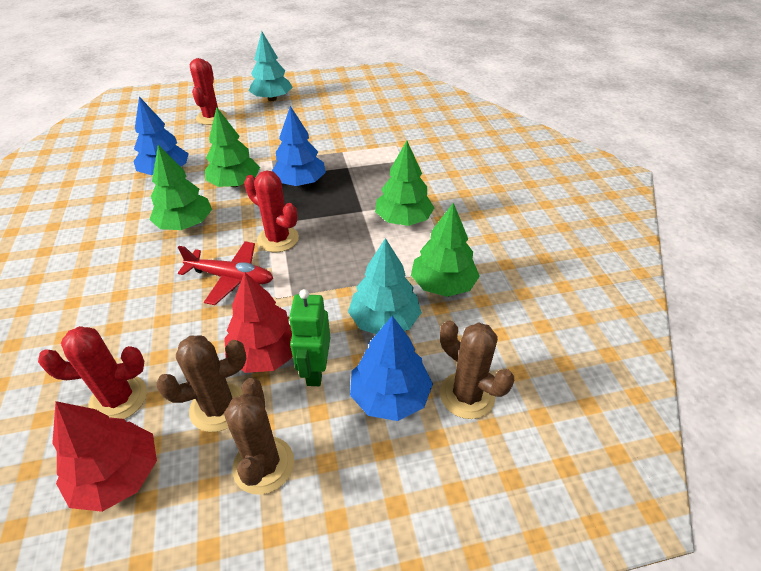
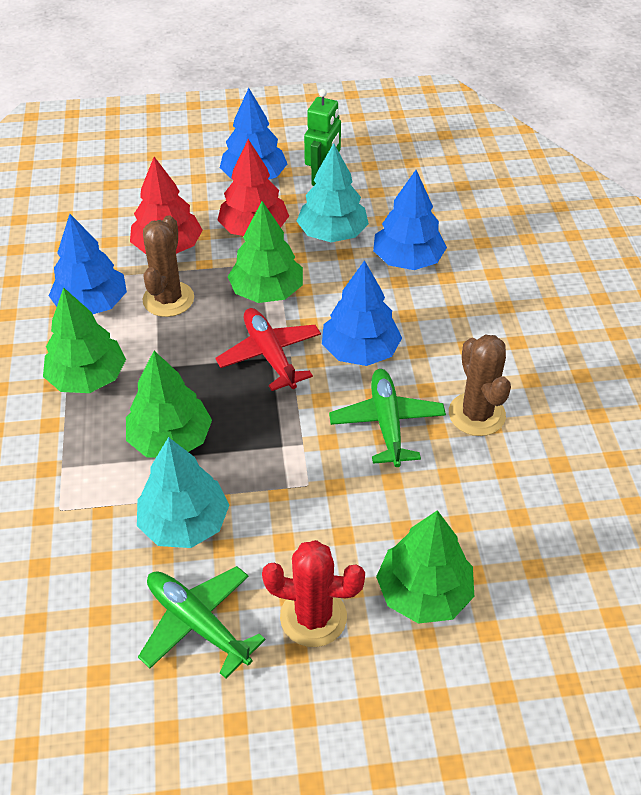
blue tree: [134,96,189,175] [272,106,326,186] [350,316,433,421] = 3 -> [49,214,127,314] [220,88,287,180] [322,260,402,366] [373,170,447,270] = 4
brown cactus: [156,335,247,432] [224,378,294,495] [440,320,514,419] = 3 -> [143,215,194,317] [449,335,511,436] = 2
green plane: none = 0 -> [138,566,265,678] [329,369,446,467] = 2
red cactus: [38,326,147,419] [190,58,227,125] [244,170,299,252] = 3 -> [262,540,365,647] = 1

